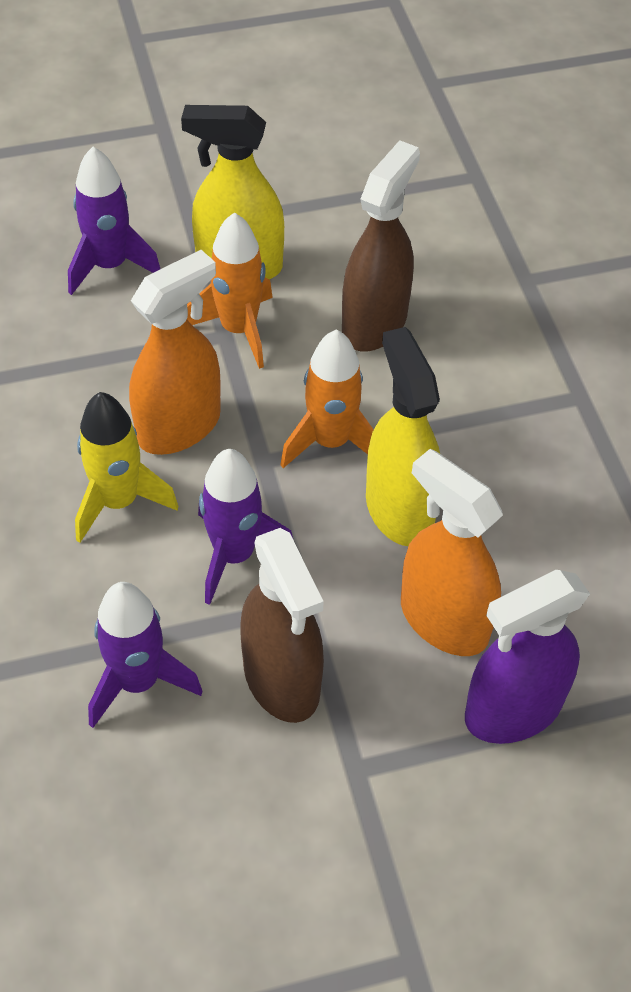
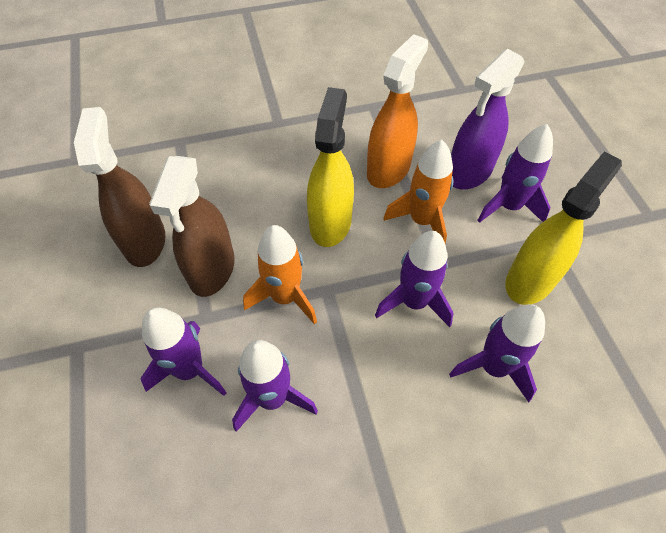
orange spray bottle: [129,250,221,455] [401,449,503,656] = 2 -> [367,34,428,188] = 1
purple rocket: [68,147,160,295] [88,582,202,728] [198,449,293,605] = 3 -> [140,307,227,396] [232,340,318,432] [375,231,454,327] [449,304,545,402] [477,124,553,223] = 5
yellow rocket: [75,392,179,543] = 1 -> none = 0

